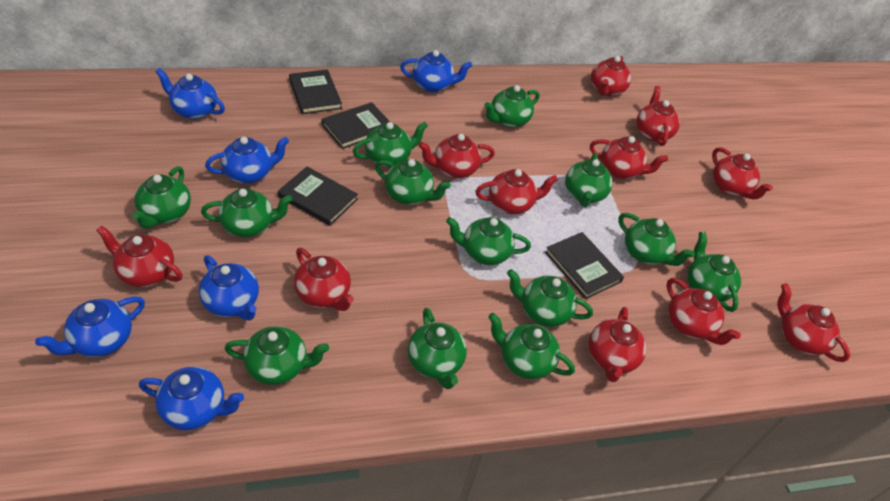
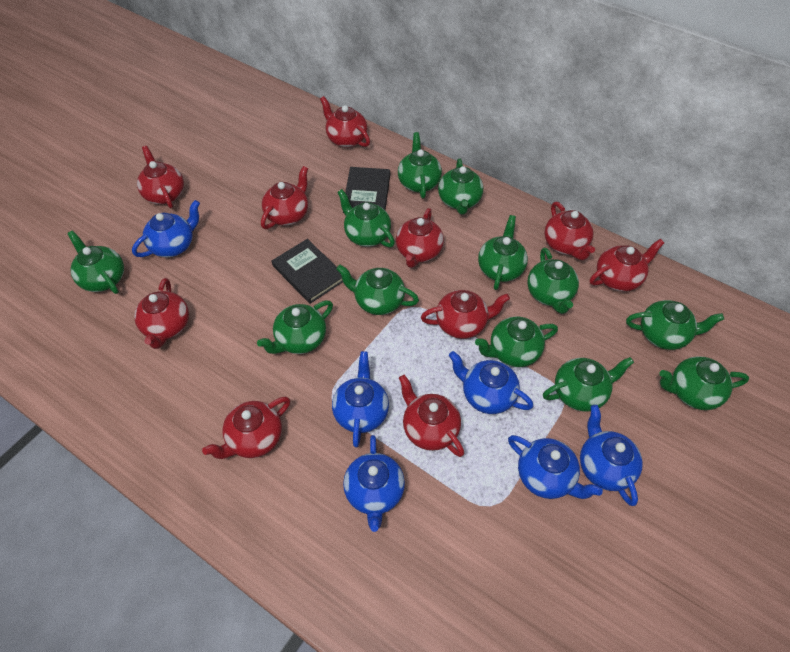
black book: [278,167,358,226] [289,69,342,114] [322,102,390,149] [545,232,624,299] = 4 -> [272,239,343,304] [343,167,390,213] = 2
green teapot: [132,166,191,229] [201,188,293,237] [224,326,329,385] [353,122,428,167] [375,159,451,205] [408,308,467,389] [446,217,531,265] [485,85,539,128] [488,313,575,379] [507,269,593,327] [565,153,612,207] [618,213,695,266] [687,232,741,312] = 13 -> [67,230,124,294] [257,301,333,354] [336,265,419,315] [337,189,395,247] [398,132,442,198] [438,159,483,214] [475,317,558,367] [478,215,528,290] [527,248,579,314] [543,357,634,412] [626,300,724,350] [659,356,749,410] = 12
red teapot: [96,225,183,287] [294,248,354,311] [418,134,495,178] [475,169,558,214] [589,307,646,382] [590,136,668,179] [591,56,631,96] [636,86,680,146] [666,278,741,345] [712,147,773,199] [777,283,850,362] = 11 -> [134,278,189,349] [137,146,184,208] [202,397,290,459] [261,166,308,229] [320,96,370,148] [396,208,444,268] [399,375,464,457] [421,290,510,339] [544,202,595,260] [590,239,664,292] = 10

